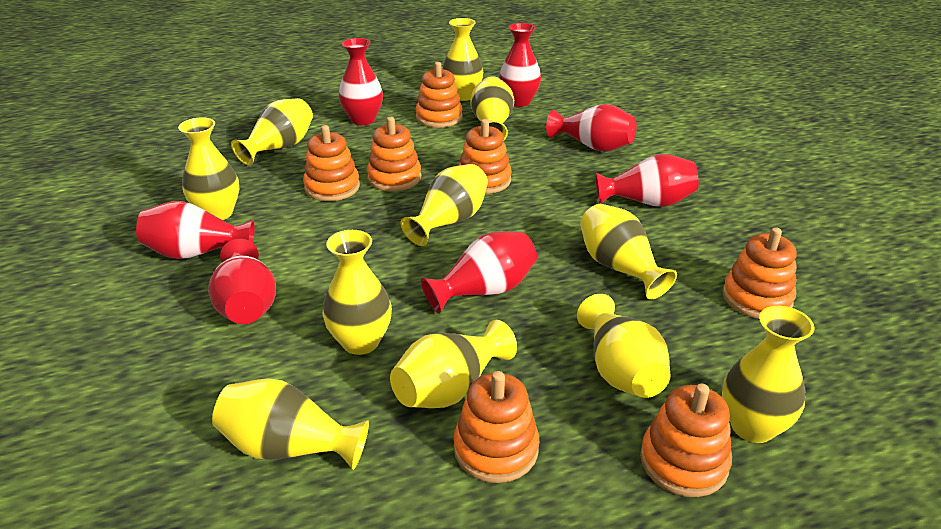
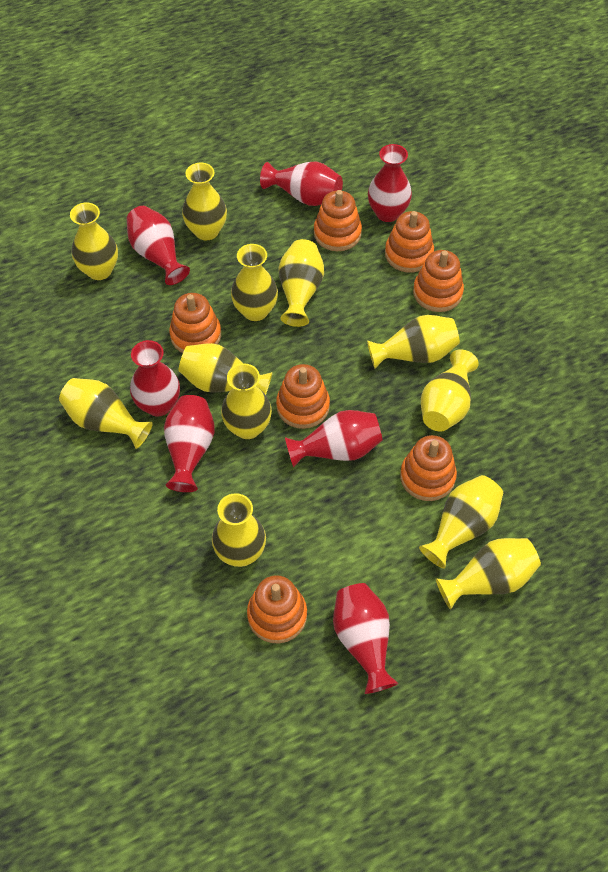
yellow vase: [178,117,239,220] [212,378,369,470] [231,98,313,166] [322,230,392,355] [390,320,517,408] [401,164,488,246] [443,18,483,101] [470,76,514,140] [577,294,671,398] [580,204,677,299] [722,306,815,443] = 11 -> [59,378,153,449] [70,202,118,280] [179,343,273,395] [182,163,227,240] [212,493,266,567] [221,363,272,439] [231,244,278,321] [279,239,324,327] [367,315,460,369] [419,475,503,568] [421,349,479,432] [436,538,541,610] = 12

